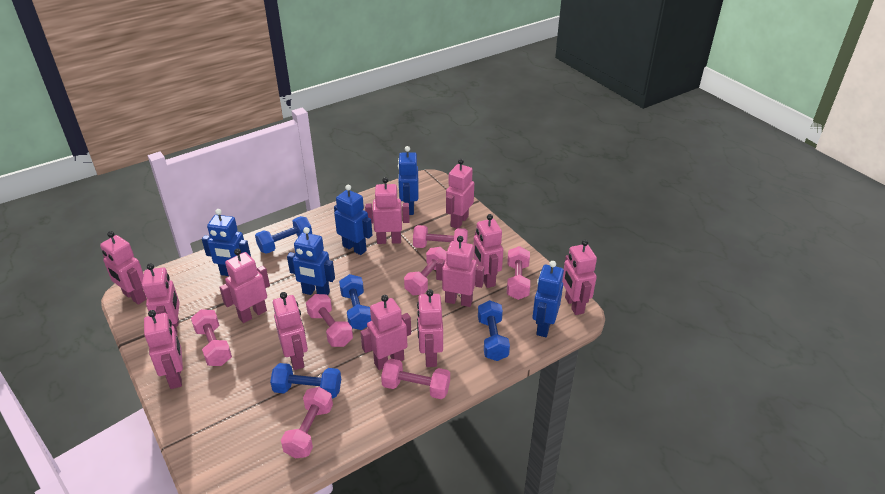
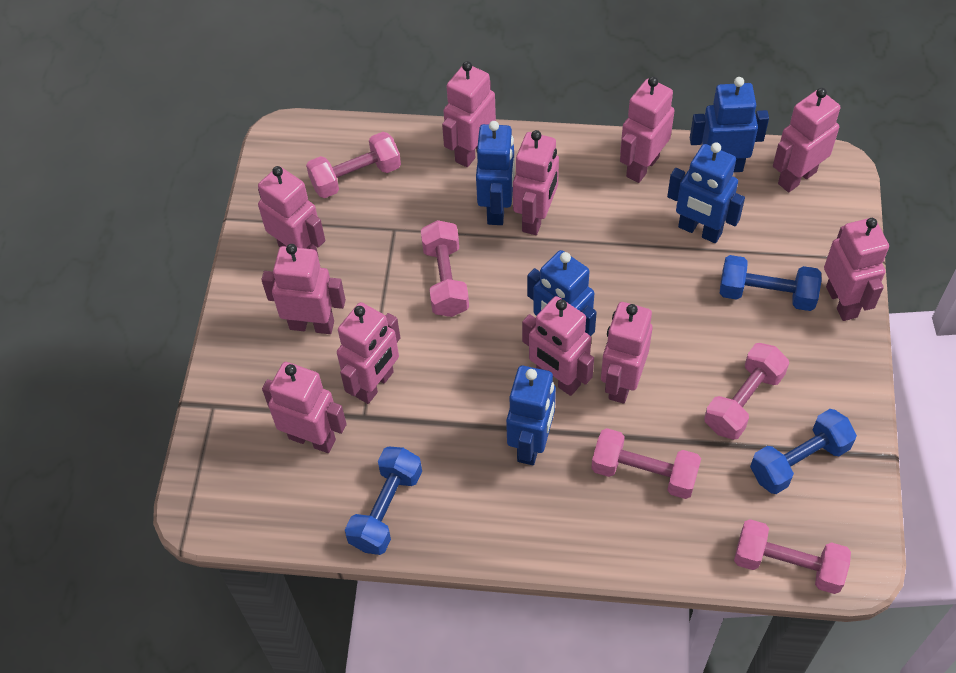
blue dumbbell: [255,216,312,254] [270,363,341,398] [339,274,372,330] [478,300,510,361] = 4 -> [345,446,422,555] [720,255,822,311] [750,409,857,494] = 3
pink dumbbell: [191,309,232,366] [281,387,333,458] [306,294,353,347] [381,359,450,399] [404,247,447,295] [413,225,468,248] [507,246,530,300] = 7 -> [306,132,401,198] [421,220,469,317] [591,428,701,499] [704,343,789,440] [734,519,851,594] = 5
pink robot: [100,231,146,305] [142,263,180,334] [144,310,183,389] [219,248,270,323] [273,292,308,370] [360,295,411,370] [365,177,410,244] [417,289,443,367] [436,236,484,307] [446,159,474,229] [473,214,503,288] [562,240,597,315] = 12 -> [258,166,325,257] [261,244,346,334] [262,362,347,453] [337,302,400,404] [442,61,496,167] [513,130,559,235] [522,296,594,396] [601,302,653,404] [620,77,675,183] [773,88,840,192] [824,218,889,321] = 11

